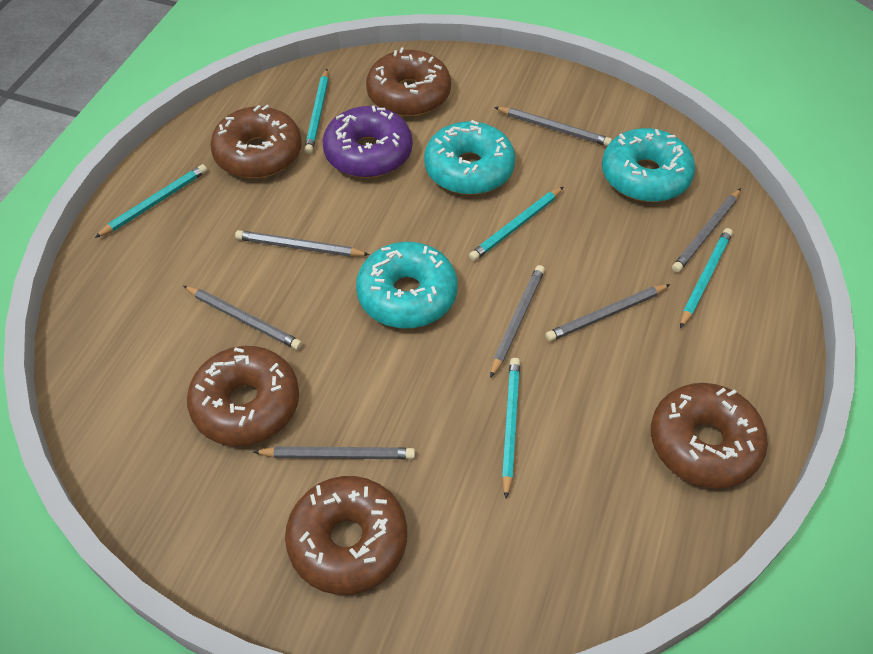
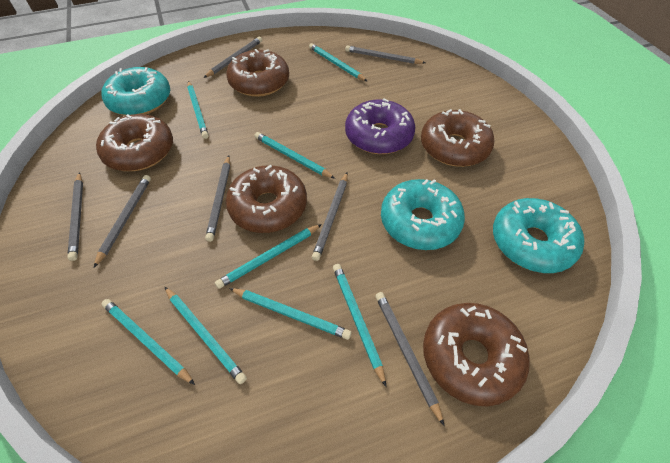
turquoise pencil: [95,164,207,238] [304,69,329,154] [469,187,563,261] [502,358,520,498] [680,228,733,328] = 5 -> [102,299,195,385] [165,287,247,384] [187,81,209,139] [215,224,322,289] [229,288,351,340] [255,132,335,179] [309,43,367,81] [333,264,386,387] = 8

